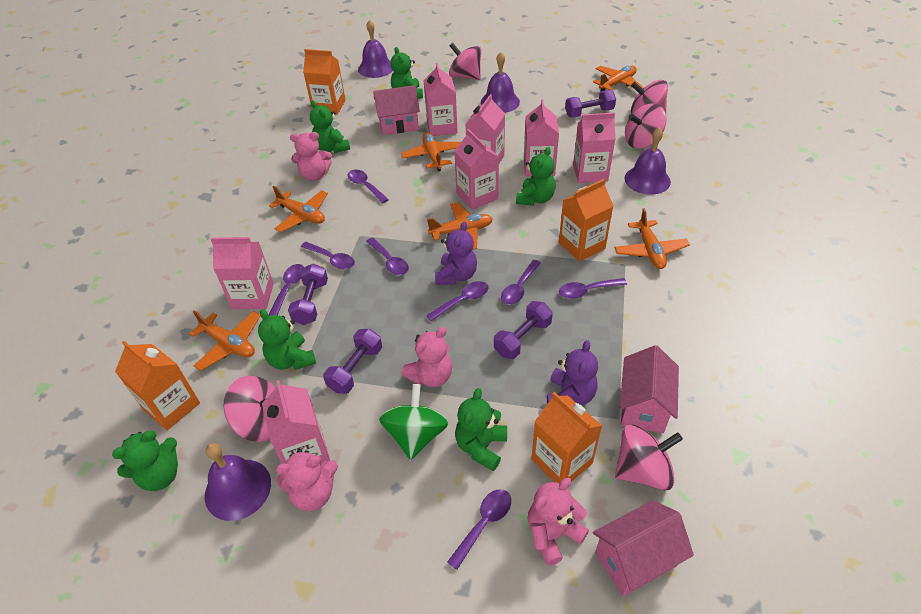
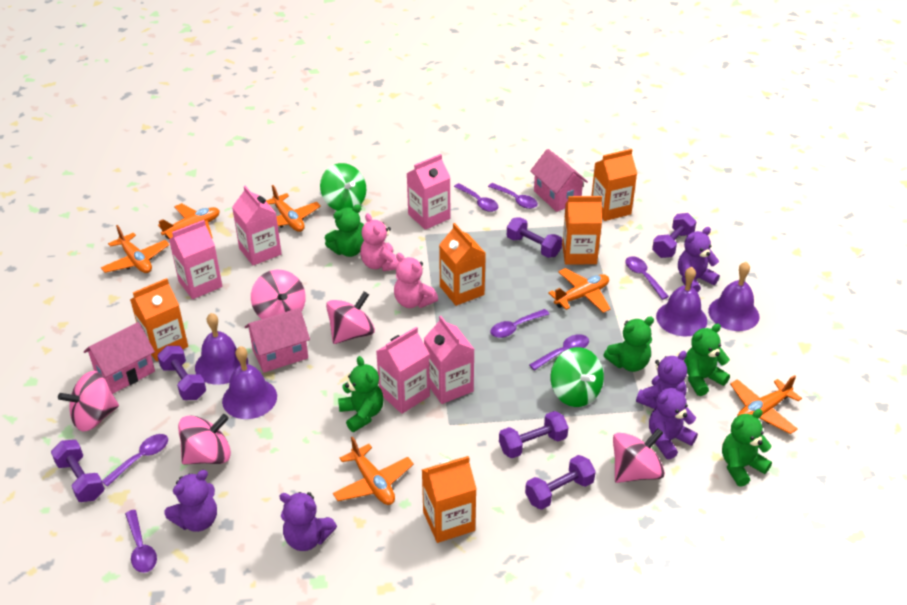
green spinning top: [379,384,449,460] = 1 -> [320,163,366,211] [551,347,604,407] = 2
green teddy bear: [112,431,178,491] [258,309,316,370] [310,100,350,153] [390,47,423,98] [455,388,507,471] [516,147,556,206] = 6 -> [325,204,364,257] [338,356,384,432] [603,316,654,372] [684,323,730,396] [722,409,772,487] = 5
orange carton: [115,341,200,430] [303,49,345,114] [531,392,602,483] [559,179,613,262] = 4 -> [130,278,188,361] [422,456,477,543] [439,223,486,306] [562,196,602,265] [592,149,637,221] = 5
pink carton: [211,237,274,309] [262,380,330,464] [423,63,458,136] [454,129,499,210] [466,94,505,163] [524,99,559,176] [573,113,615,183] = 7 -> [169,220,223,299] [232,186,282,266] [376,327,430,414] [406,154,451,230] [424,316,475,404] = 5
pink teddy bear: [276,449,338,511] [290,132,332,181] [401,327,452,387] [527,478,589,566] = 4 -> [360,213,399,271] [394,253,438,308] = 2
purple dumbbell: [288,263,328,325] [323,329,382,394] [494,301,553,359] [565,90,616,118] = 4 -> [51,440,105,502] [157,346,206,400] [499,411,568,458] [507,217,562,258] [525,455,596,510] [652,213,696,258] = 6
purple spoon: [268,264,304,316] [301,242,355,270] [348,170,389,203] [366,238,409,275] [426,281,488,321] [447,489,511,570] [501,260,541,305] [559,278,627,299] = 8 -> [102,434,168,487] [125,510,157,573] [454,183,498,212] [488,183,538,209] [490,309,549,338] [529,334,589,371] [625,256,669,300] = 7
purple teddy bear: [435,221,477,285] [547,340,598,405] = 2 -> [164,470,217,532] [279,492,337,551] [636,351,687,409] [649,382,698,459] [678,227,720,293] = 5

